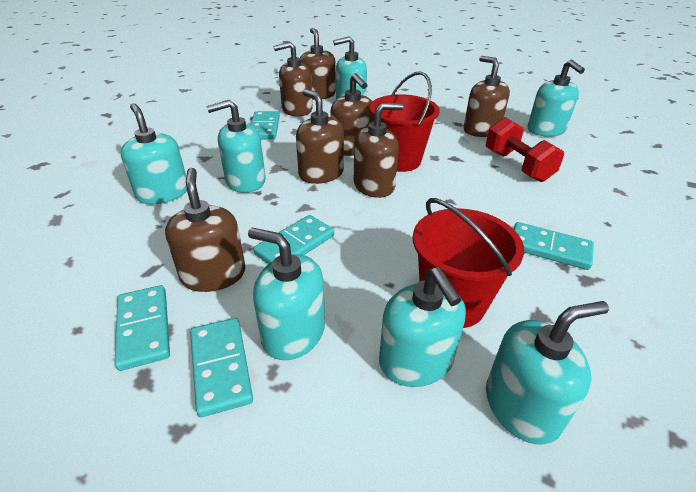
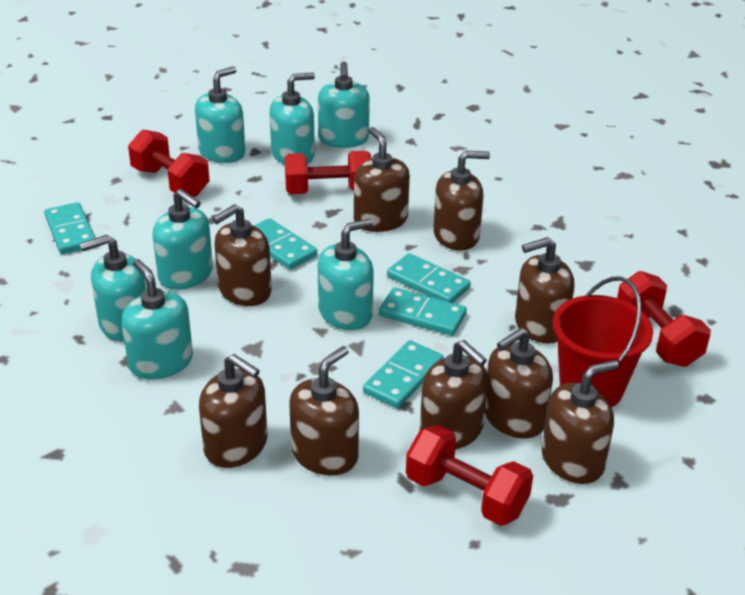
brown soap dispenser: [165,168,245,292] [273,42,312,117] [296,89,344,184] [300,28,336,100] [330,73,374,156] [354,103,403,198] [464,56,510,137] = 7 -> [199,354,267,468] [212,204,272,306] [289,346,359,475] [354,127,410,232] [420,340,488,449] [433,150,490,250] [485,327,553,438] [515,237,575,343] [541,360,619,484] = 9
red bucket: [369,71,440,172] [413,198,524,328] = 2 -> [553,276,653,407] = 1
red dumbbell: [486,117,564,182] = 1 -> [128,130,210,197] [284,151,371,194] [406,425,533,526] [617,271,711,367] = 4

